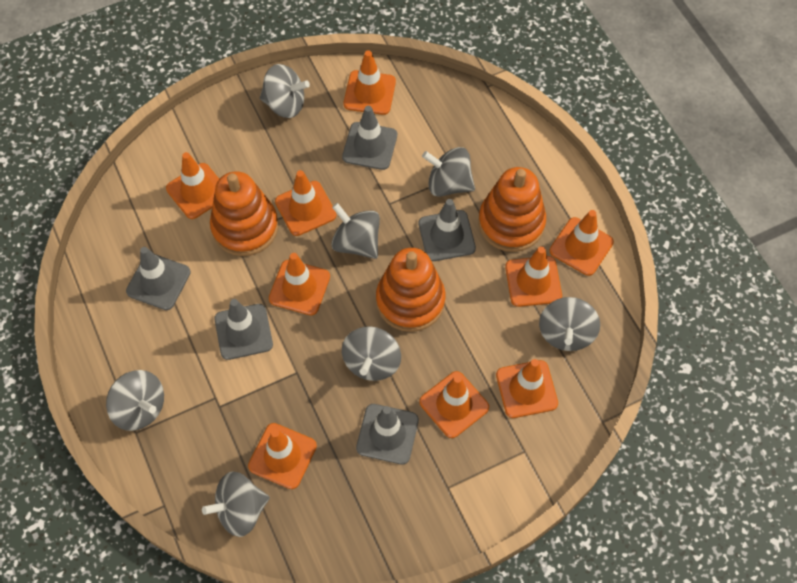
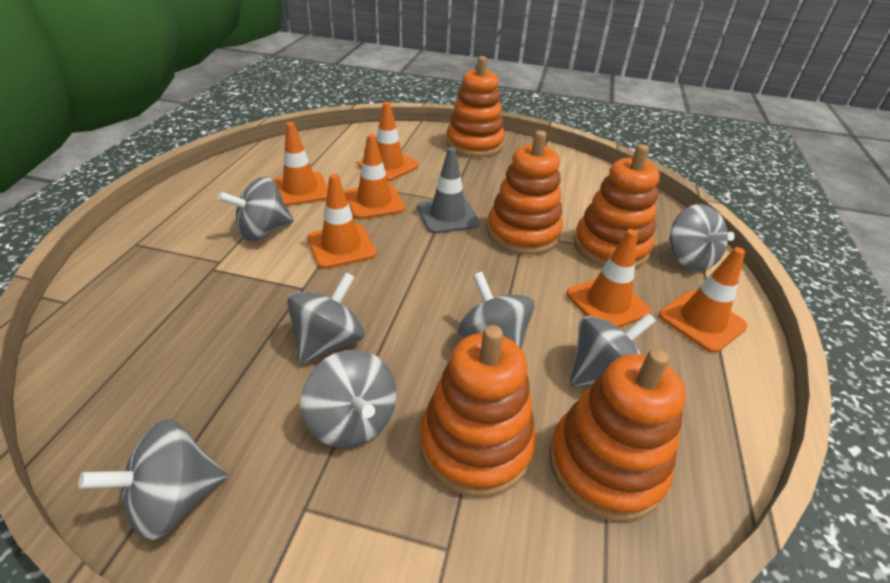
grey traffic cone: [126,247,191,310] [214,299,273,360] [342,106,397,170] [356,404,419,465] [419,199,476,261] = 5 -> [417,147,480,234] = 1
orange stacking toy: [210,171,278,256] [376,248,445,332] [478,167,546,252] = 3 -> [420,325,536,497] [446,56,505,157] [487,131,563,255] [549,349,686,521] [574,144,660,269] = 5
orange traffic cone: [166,152,219,219] [248,423,317,489] [269,253,330,315] [275,170,336,236] [344,50,396,115] [419,371,489,438] [496,359,558,418] [505,246,562,307] [550,210,614,276] = 9 -> [273,122,328,206] [307,174,376,269] [345,134,405,219] [358,102,419,181] [566,229,651,328] [659,247,748,353] = 6

